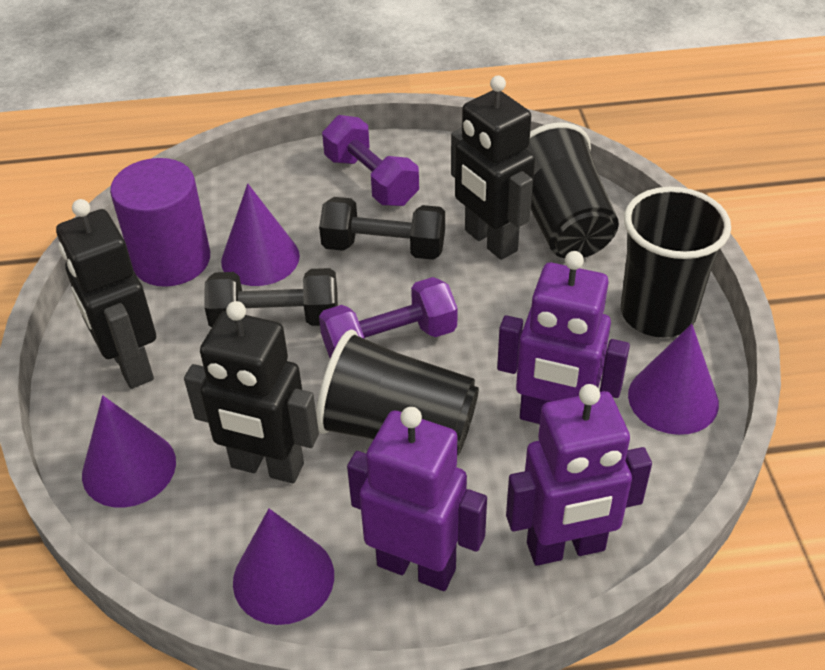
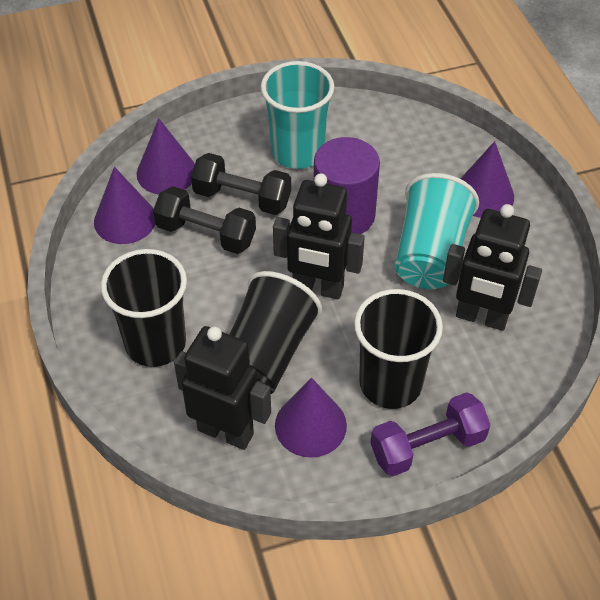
purple dumbbell: [319,277,458,358] [322,115,419,206] = 2 -> [371,392,490,476] = 1
purple robot: [347,407,487,591] [497,251,630,424] [506,384,652,566] = 3 -> none = 0
turquoise cup: none = 0 -> [261,61,335,169] [395,173,479,289] = 2

